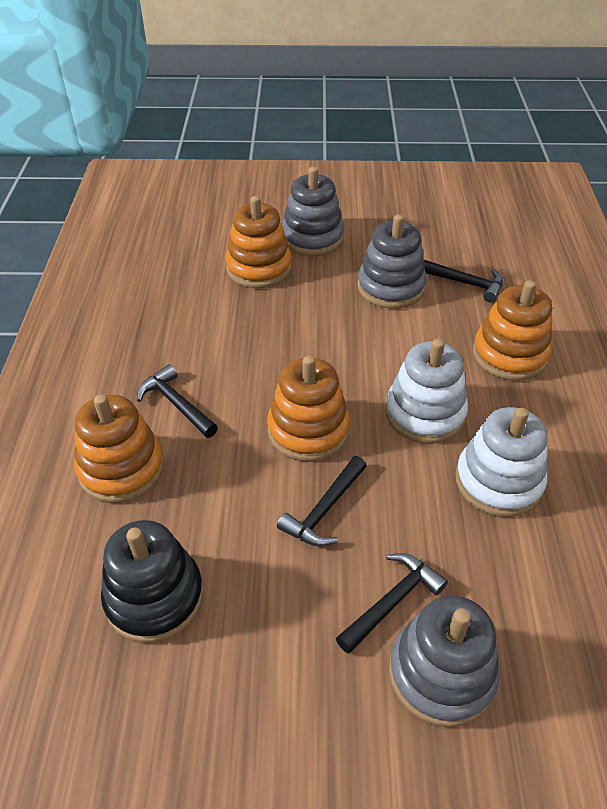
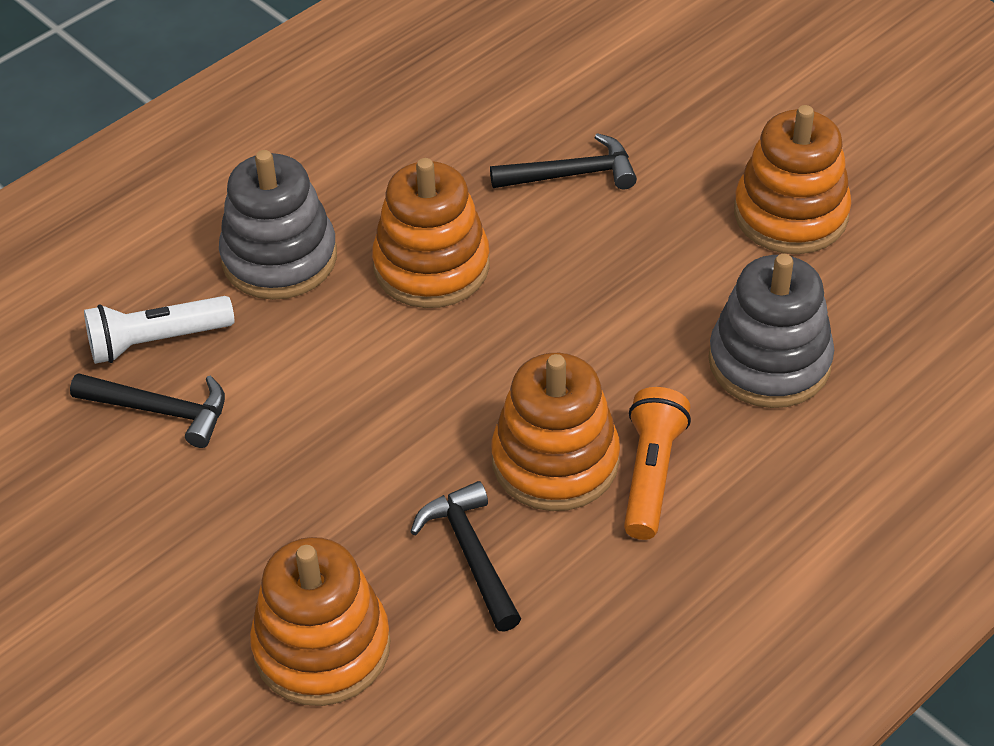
black hammer: [137,364,218,438] [277,456,367,546] [336,553,448,654] [424,260,503,303] = 4 -> [70,373,225,448] [410,481,521,631] [490,133,637,189] = 3
black stacking toy: [101,520,204,643] = 1 -> none = 0
grey stacking toy: [282,167,344,256] [358,214,427,309] [389,596,500,728] = 3 -> [219,150,337,300] [708,254,834,408] = 2
orange flashlight: none = 0 -> [624,387,691,540] = 1
white flashlight: none = 0 -> [84,296,234,364] = 1
white stacking toy: [385,339,468,444] [455,407,548,517] = 2 -> none = 0

